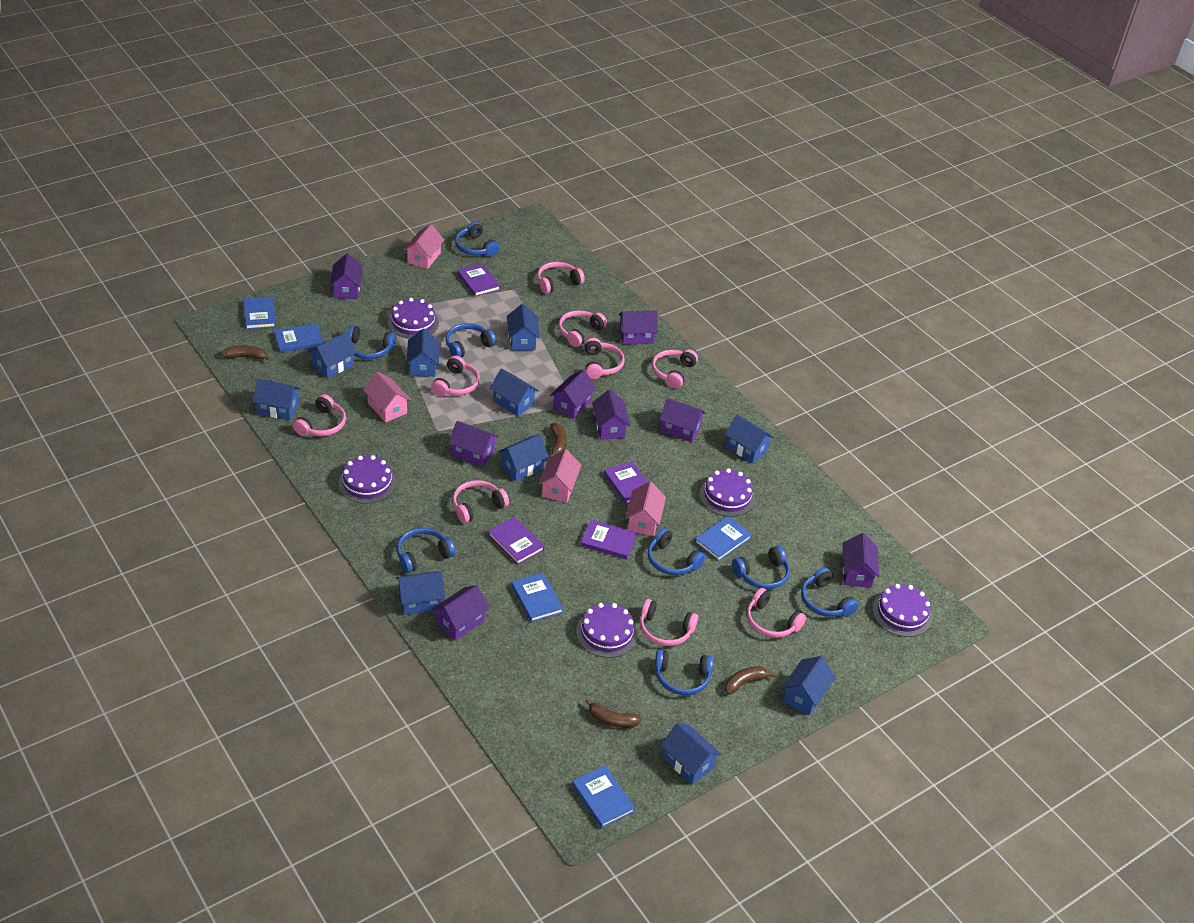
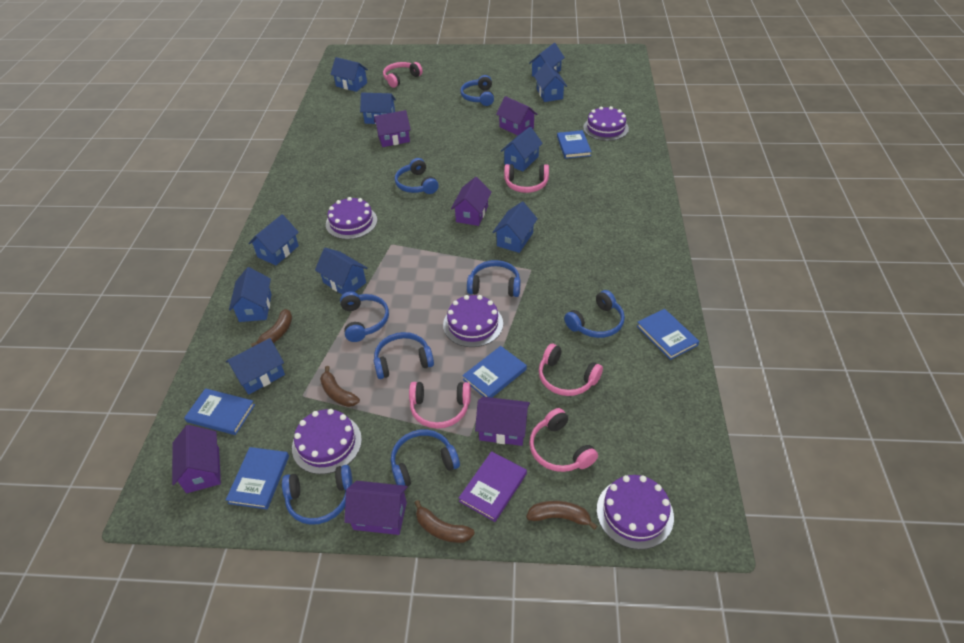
pink headphones: [293,394,346,436] [431,355,480,396] [452,480,509,523] [537,262,585,294] [559,310,607,347] [584,338,625,379] [640,599,698,646] [652,349,698,389] [747,588,806,638] = 9 -> [383,62,423,88] [409,382,471,429] [504,164,549,193] [529,408,598,472] [539,344,603,396] = 5
pink house: [363,372,411,422] [404,224,444,269] [539,449,582,503] [625,482,666,536] = 4 -> none = 0
purple book: [457,263,500,297] [488,517,545,565] [580,520,637,560] [604,461,648,505] = 4 -> [459,451,527,522] = 1
purple house: [330,253,363,299] [432,585,489,641] [449,421,499,467] [550,370,597,419] [592,390,631,440] [619,311,658,344] [660,398,706,442] [842,533,880,588] = 8 -> [172,425,221,493] [344,481,408,535] [374,110,411,147] [451,177,491,226] [475,397,530,446] [496,96,537,136] = 6

